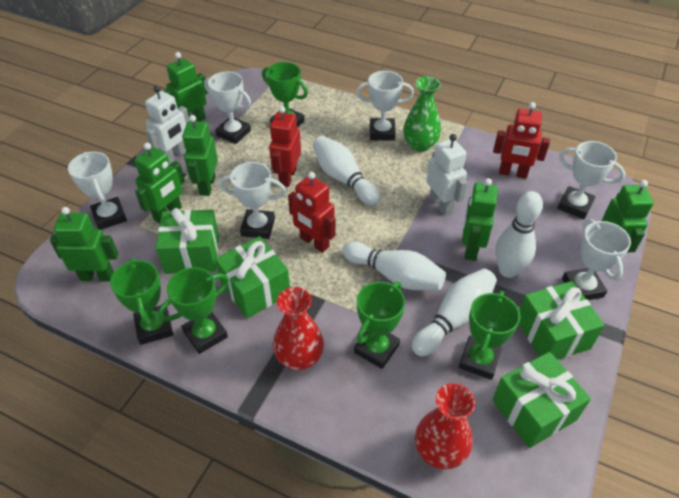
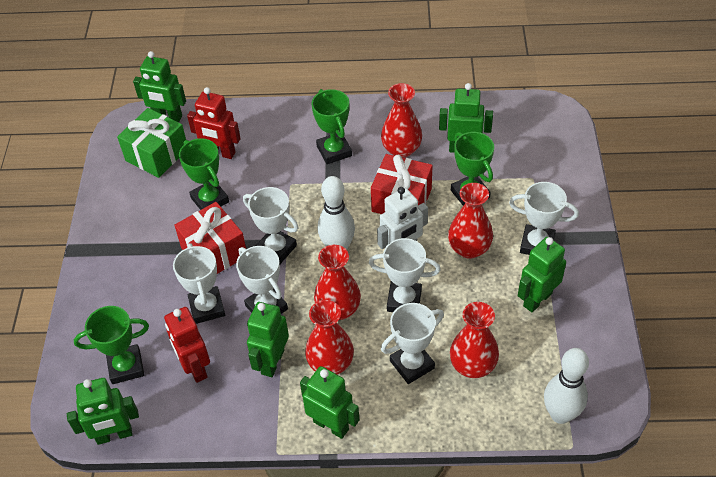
green gift: [156,208,219,274] [215,236,290,318] [492,352,591,448] [519,281,605,360] = 4 -> [117,108,186,178] = 1
green trophy: [110,258,173,345] [158,267,229,354] [262,62,308,127] [354,282,405,369] [459,291,521,380] = 5 -> [74,306,149,384] [179,138,229,210] [311,89,352,164] [451,132,494,206] = 4
green vase: [403,76,441,152] = 1 -> none = 0
red gift: none = 0 -> [174,202,246,274] [371,154,433,214] = 2
red robot: [269,106,301,187] [288,172,336,253] [493,102,550,179] = 3 -> [164,307,210,383] [187,87,240,159] = 2
red vase: [273,287,324,370] [415,383,475,470] = 2 -> [305,300,354,375] [314,245,361,320] [381,83,422,158] [448,183,493,259] [450,302,499,378] = 5
white bowling pin: [312,136,380,206] [342,241,446,290] [412,269,497,357] [495,191,543,278] = 4 -> [318,176,355,250] [544,348,589,424] = 2
white robot: [145,85,189,164] [426,134,468,216] = 2 -> [377,187,428,249] = 1

